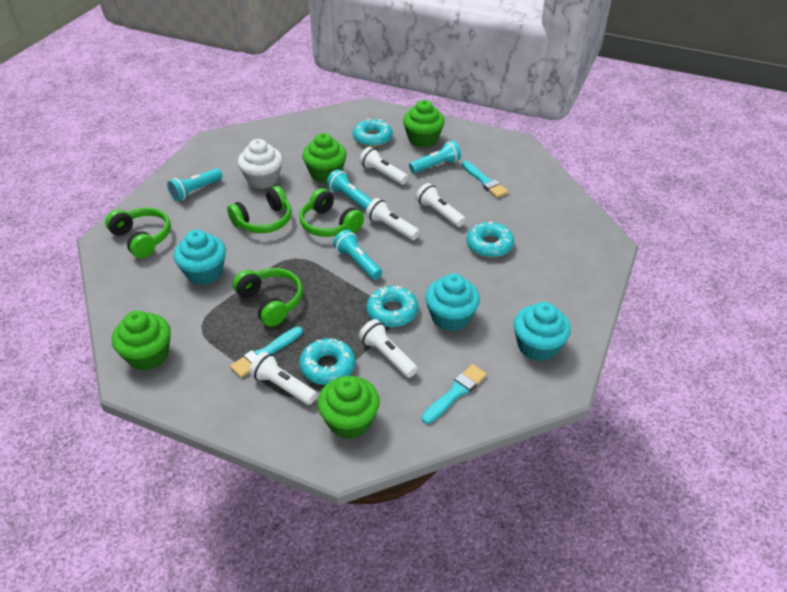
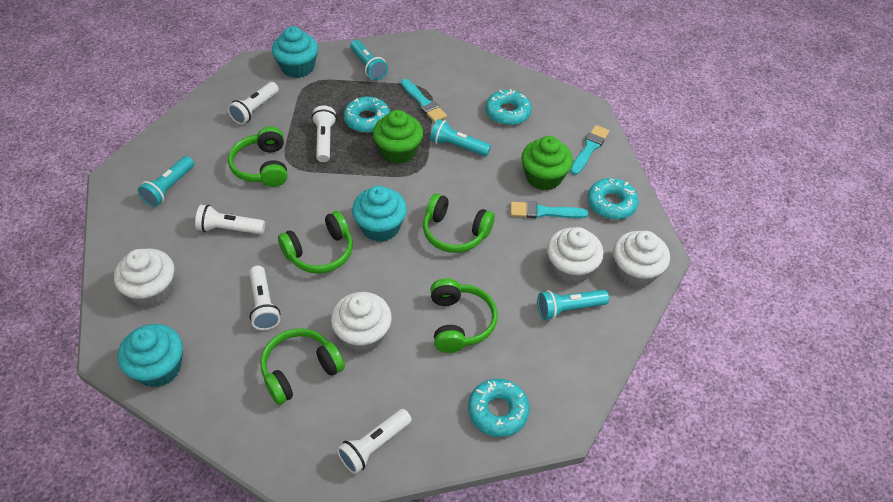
green cupcake: [112,311,171,371] [302,133,347,183] [317,376,380,439] [403,100,445,148] = 4 -> [373,110,423,164] [521,136,573,190] = 2
green headphones: [105,208,171,258] [227,186,292,233] [233,268,303,327] [299,188,364,237] = 4 -> [228,127,288,187] [260,328,345,405] [278,211,353,274] [423,193,495,253] [430,278,498,353] = 5
white cupcake: [238,139,283,189] = 1 -> [114,248,174,307] [331,292,392,353] [547,227,604,284] [613,231,670,288] = 4

